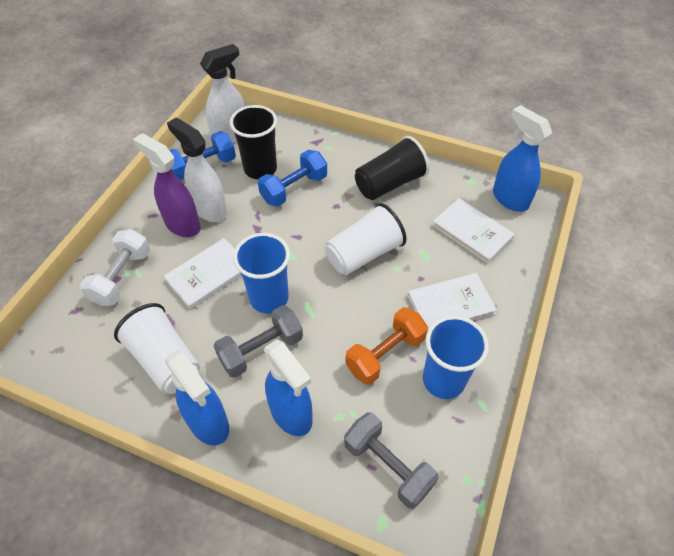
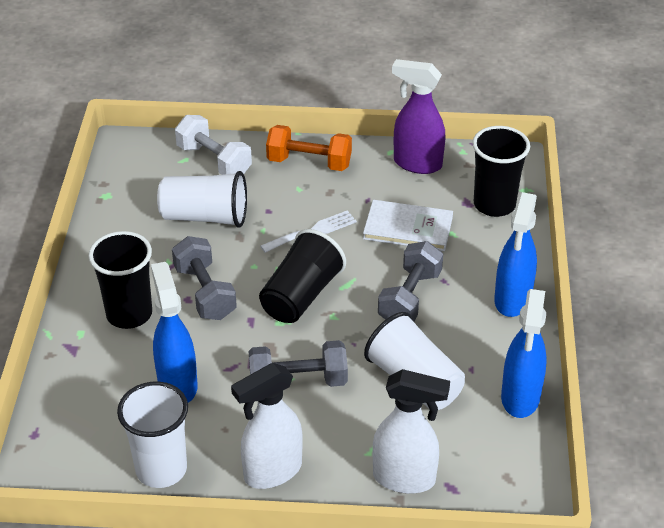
black cup: [230,105,277,179] [355,136,430,200] = 2 -> [88,231,152,329] [259,229,346,323] [472,126,530,217] = 3
blue cup: [233,233,290,313] [423,316,489,399] = 2 -> none = 0
blue dumbbell: [169,131,236,180] [258,150,327,207] = 2 -> none = 0
grey dumbbell: [214,305,303,378] [344,413,439,509] = 2 -> [172,236,237,320] [249,340,348,387] [378,241,443,322] = 3
white book: [164,238,242,309] [408,273,497,329] [432,198,515,263] = 3 -> [363,200,453,251] = 1
white cup: [114,303,200,394] [325,203,407,275] = 2 -> [117,382,188,488] [157,171,247,228] [364,312,465,410] = 3
white fork: none = 0 -> [260,210,357,253] = 1

